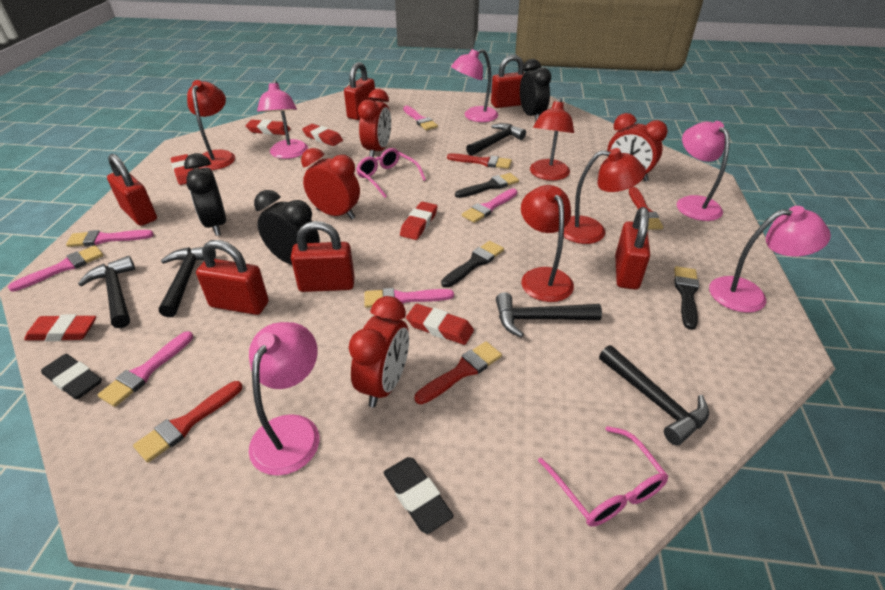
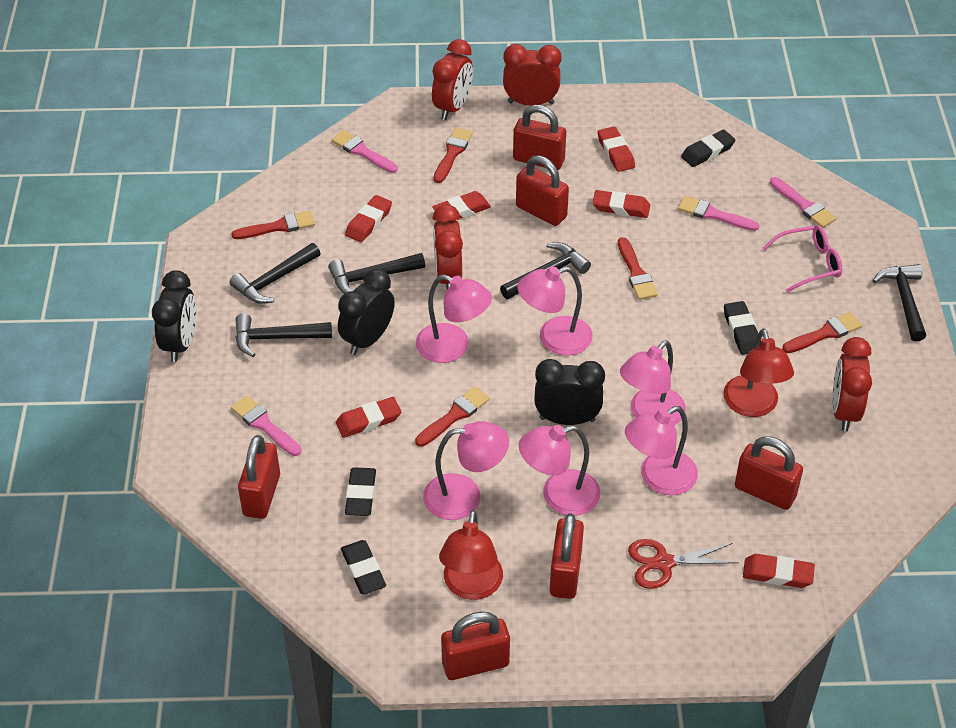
black brush: [441,241,504,288] [455,173,519,198] [674,266,699,330] = 3 -> none = 0
black eraser: [41,354,102,400] [383,457,454,534] = 2 -> [341,540,386,594] [345,467,376,516] [681,130,736,167] [724,301,761,355] = 4
pink brush: [8,245,103,292] [66,230,154,247] [98,331,193,407] [364,288,454,308] [403,105,438,130] [462,189,517,223] = 6 -> [231,396,302,456] [332,130,398,173] [678,196,760,231] [770,177,836,228] = 4
pink glasses: [356,148,426,198] [538,426,669,527] = 2 -> [763,225,842,293] = 1
pink lamp: [249,322,319,476] [257,80,308,159] [451,49,498,122] [677,121,730,221] [709,206,831,313] = 5 -> [416,274,492,363] [423,421,509,520] [517,266,593,355] [519,425,601,516] [620,340,686,426] [625,406,698,495] = 6
red brush: [133,381,243,463] [415,341,502,404] [447,153,512,169] [629,187,663,230] = 4 -> [231,211,315,239] [415,386,490,447] [433,128,473,183] [618,237,658,300] [782,312,862,353] = 5
red lamp: [187,80,235,170] [521,185,574,302] [530,98,574,181] [564,148,646,244] = 4 -> [439,510,503,600] [723,328,794,417] = 2
red scissors: none = 0 -> [628,539,739,589] = 1

